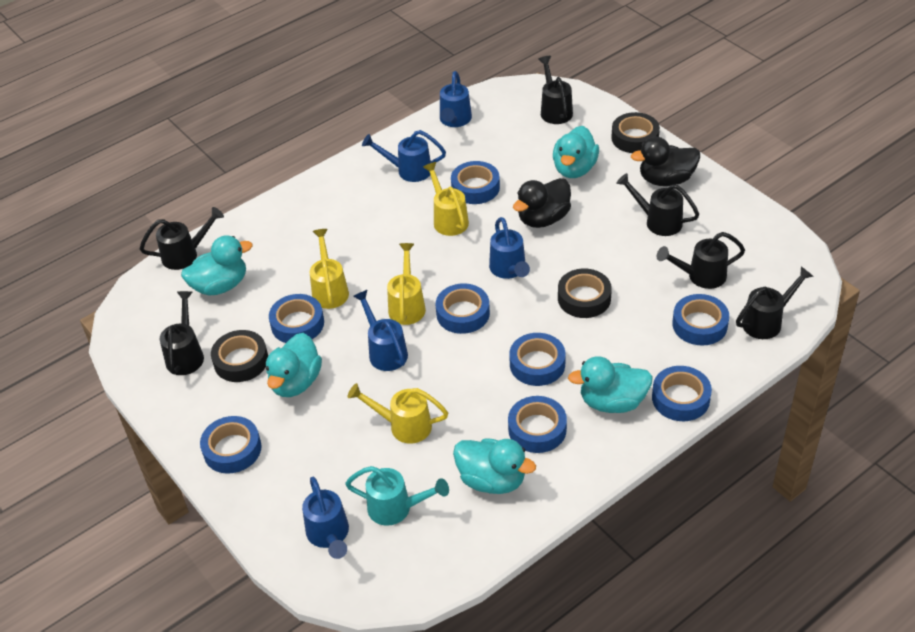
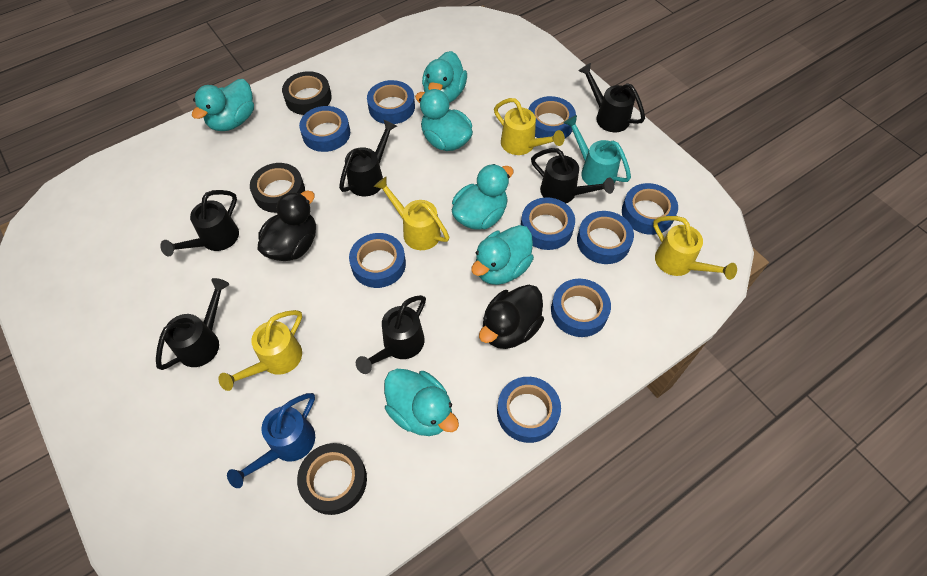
blue tape: [200,416,262,474] [269,294,324,343] [436,283,490,334] [451,161,500,204] [508,396,567,453] [509,333,566,386] [652,366,712,421] [672,294,729,346] = 8 -> [299,106,350,152] [349,233,406,288] [367,80,415,124] [497,377,561,443] [521,197,575,250] [529,96,576,138] [551,279,611,337] [577,211,634,264] [622,183,678,235] = 9
blue watering can: [302,477,349,559] [353,290,408,371] [362,130,446,182] [440,71,472,127] [489,217,530,279] = 5 -> [227,393,315,488] = 1
turquoise duck: [181,236,253,296] [266,333,322,397] [453,438,536,494] [553,126,599,178] [568,356,653,413] = 5 -> [192,79,254,131] [384,369,459,436] [415,89,473,151] [422,51,467,103] [452,164,514,230] [471,225,534,285] = 6

